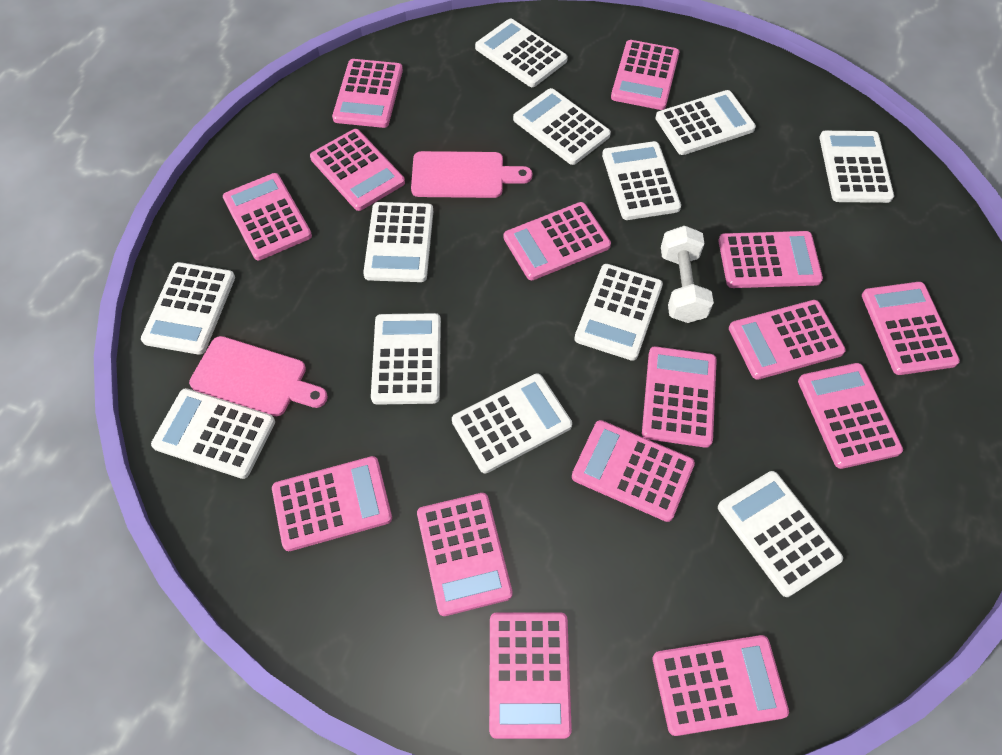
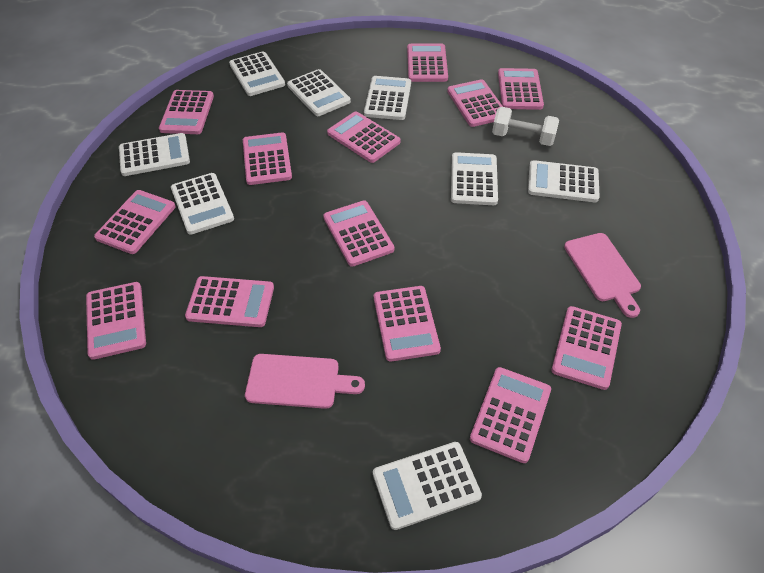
pink calculator: [223,173,312,260] [272,456,392,551] [310,129,405,211] [332,59,403,128] [417,493,513,616] [489,612,572,739] [504,202,611,280] [572,420,695,522] [611,40,679,110] [642,346,717,448] [653,635,789,736] [718,231,823,288] [729,300,846,380] [798,363,903,469] [862,282,960,375] = 15 -> [86,282,146,360] [94,190,176,254] [159,90,214,134] [185,276,274,327] [243,132,292,185] [323,200,394,267] [327,111,401,163] [374,286,441,362] [407,44,448,82] [447,79,503,127] [470,367,551,463] [498,68,544,110] [551,306,622,390] = 13
white calculator: [141,262,235,355] [151,388,275,479] [363,202,433,282] [371,313,441,405] [452,374,572,473] [475,19,568,87] [513,88,611,165] [574,264,663,361] [602,141,681,220] [655,90,756,155] [718,471,843,597] [819,131,894,203] = 12 -> [119,133,190,176] [171,173,234,235] [229,51,285,96] [287,69,351,116] [364,76,411,120] [373,442,482,530] [451,152,498,205] [528,160,600,202] = 8

